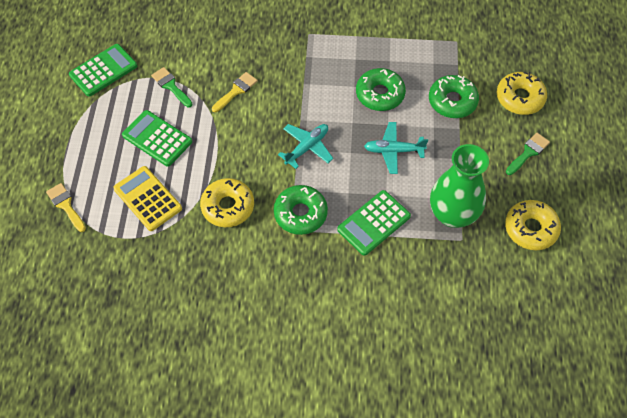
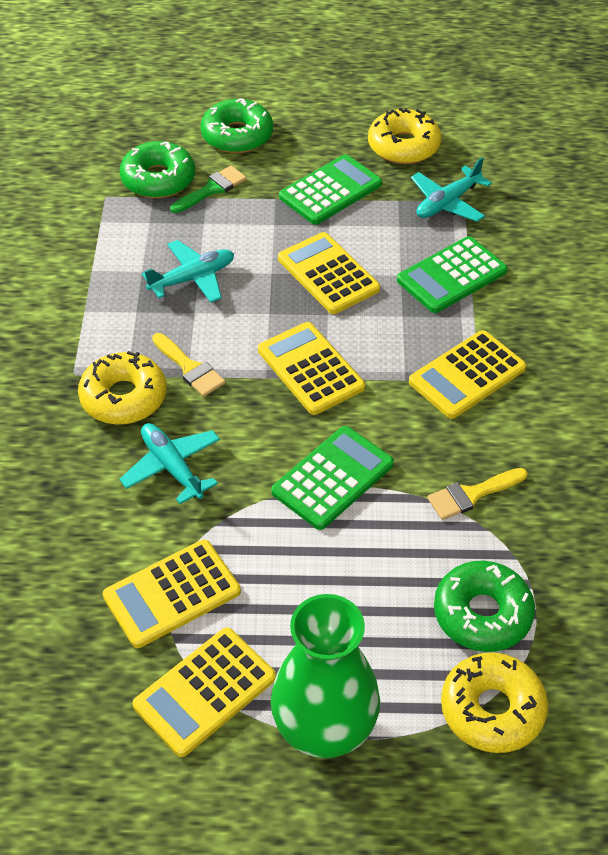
green brush: [151,67,192,107] [506,133,550,175] = 2 -> [170,166,247,213] = 1
turquoise plane: [278,124,333,169] [364,122,428,174] = 2 -> [119,423,220,504] [142,240,234,303] [411,157,492,222] = 3
yellow calculator: [113,166,182,231] = 1 -> [103,539,241,648] [132,627,276,757] [258,322,365,415] [278,232,380,314] [409,330,526,419] = 5

